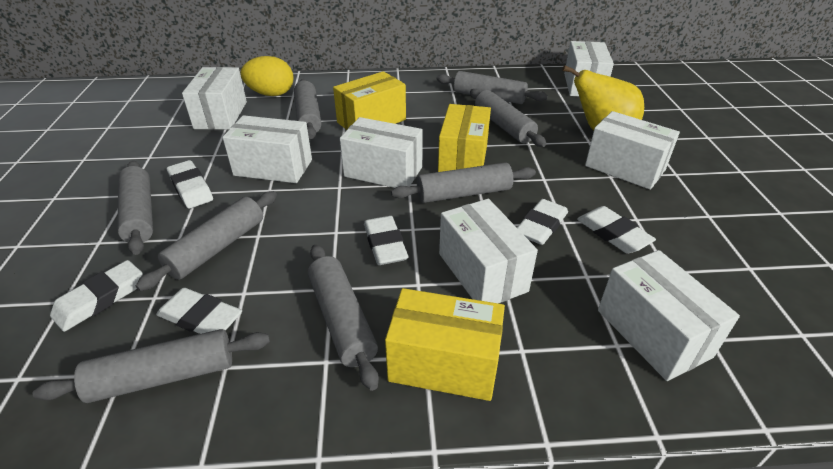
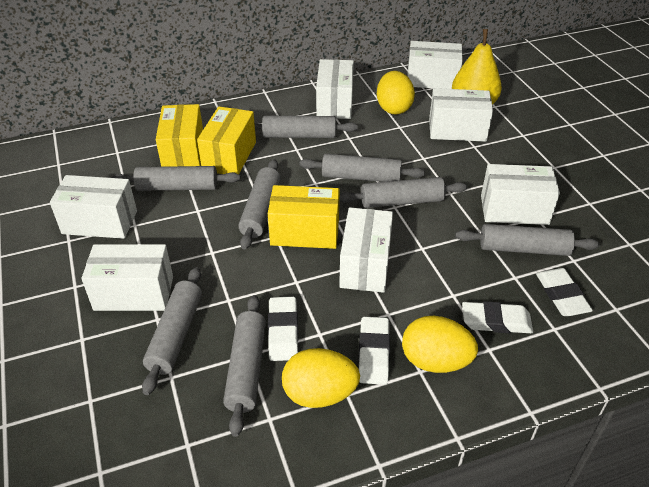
white eraser: [50,260,143,332] [156,288,242,334] [167,160,213,208] [364,216,408,265] [517,199,568,245] [577,206,656,254] = 6 -> [268,297,298,361] [358,317,390,385] [462,301,533,333] [536,268,593,316] = 4
yellow egg: [241,56,293,96] = 1 -> [282,348,360,408] [377,71,415,115] [402,316,478,373] = 3

